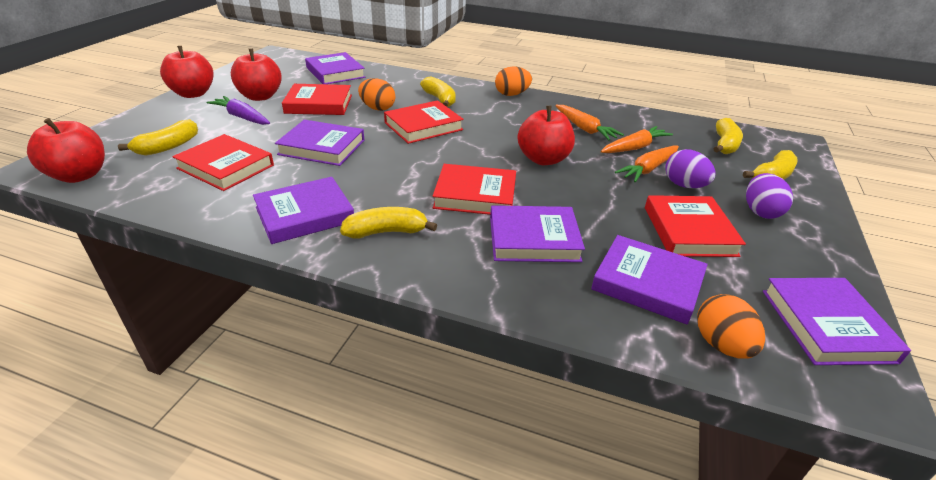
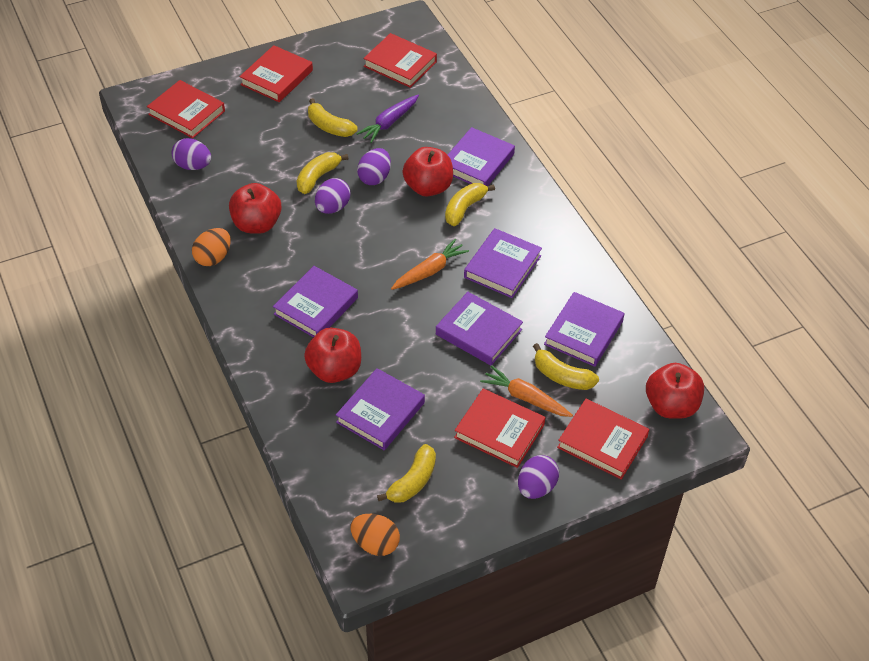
orange carrot: [555,105,624,141] [601,126,673,153] [615,146,679,182] = 3 -> [391,239,469,290] [480,365,573,417] = 2
orange egg: [358,78,395,111] [495,66,532,96] [697,294,765,359] = 3 -> [192,228,231,266] [350,514,400,556] = 2
purple egg: [665,149,716,188] [746,173,793,219] = 2 -> [172,138,211,170] [315,178,351,214] [357,148,391,185] [518,455,559,499] = 4

